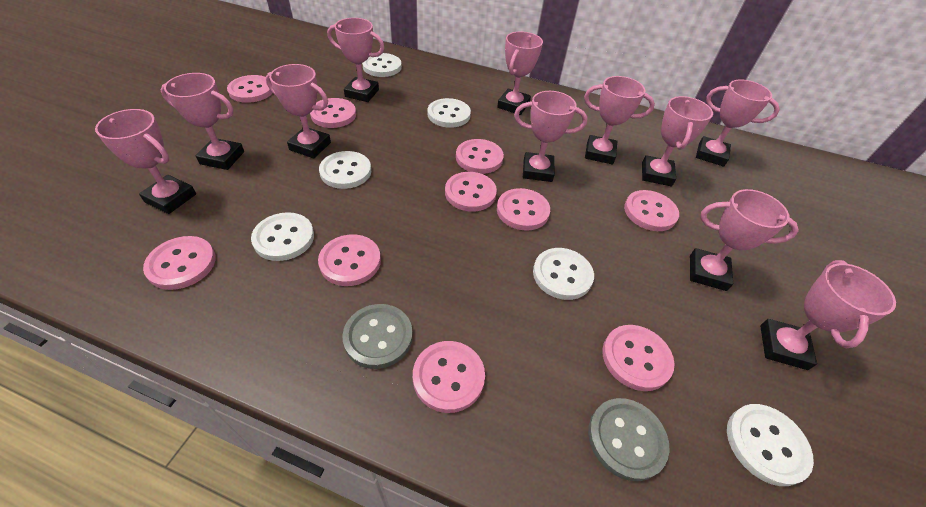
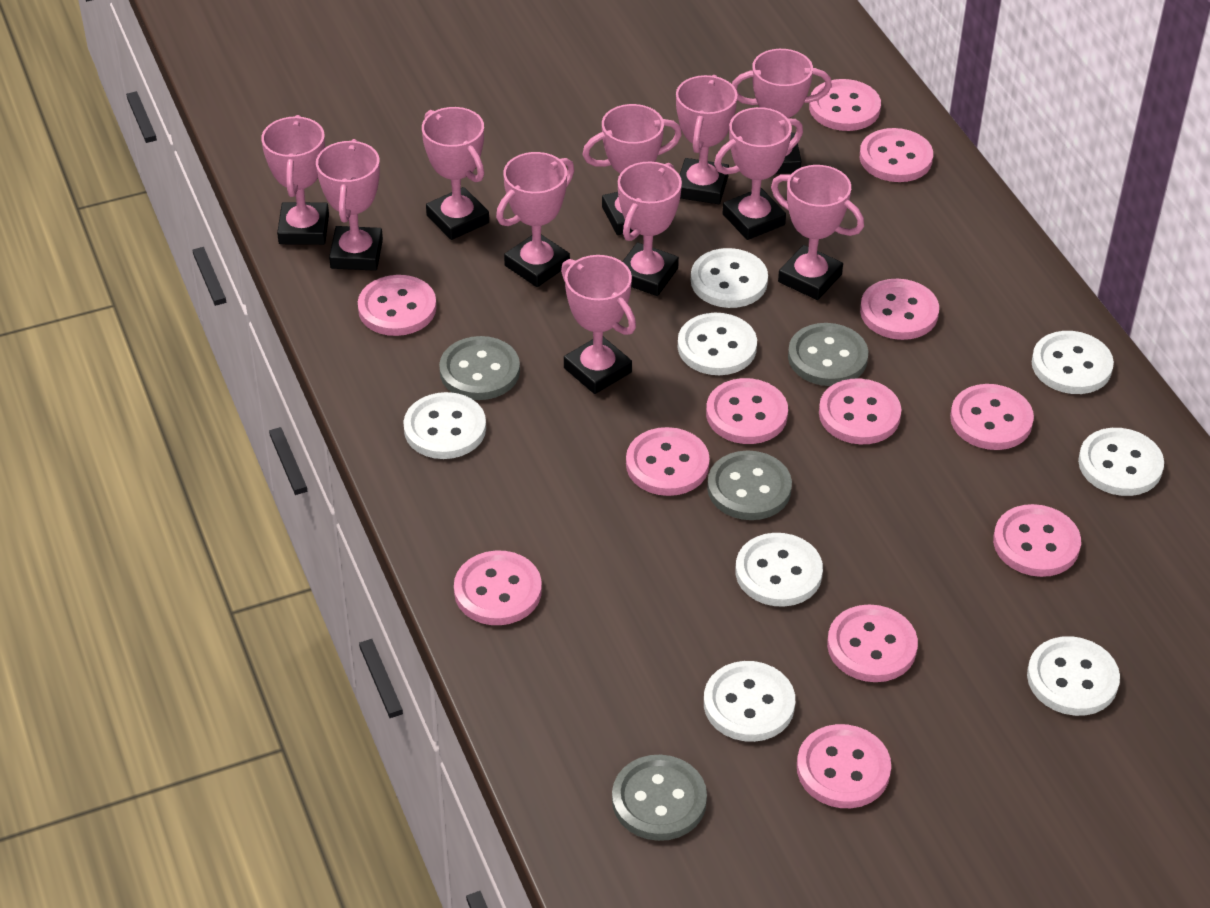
grey button: [342,304,413,369] [588,398,670,481] = 2 -> [439,336,520,400] [612,755,707,841] [707,450,792,520] [788,323,868,386] = 4
pink button: [143,236,216,290] [227,75,273,103] [310,98,356,128] [318,234,381,286] [413,341,485,413] [445,172,497,211] [456,139,504,174] [497,188,550,231] [602,325,675,391] [624,190,679,231] = 10 -> [358,275,437,336] [454,551,542,625] [626,427,710,496] [706,378,788,444] [797,724,891,808] [809,79,881,131] [819,378,901,444] [827,604,918,682] [860,128,933,182] [860,279,939,340] [950,384,1034,450] [993,504,1081,577] = 12
white button: [251,212,314,261] [319,151,371,189] [362,53,402,77] [428,98,471,128] [533,248,594,300] [727,404,814,486] = 6 -> [403,392,486,459] [678,313,757,375] [691,248,768,308] [704,661,795,742] [735,533,823,607] [1027,636,1120,716] [1032,331,1114,394] [1078,428,1164,496] = 8

